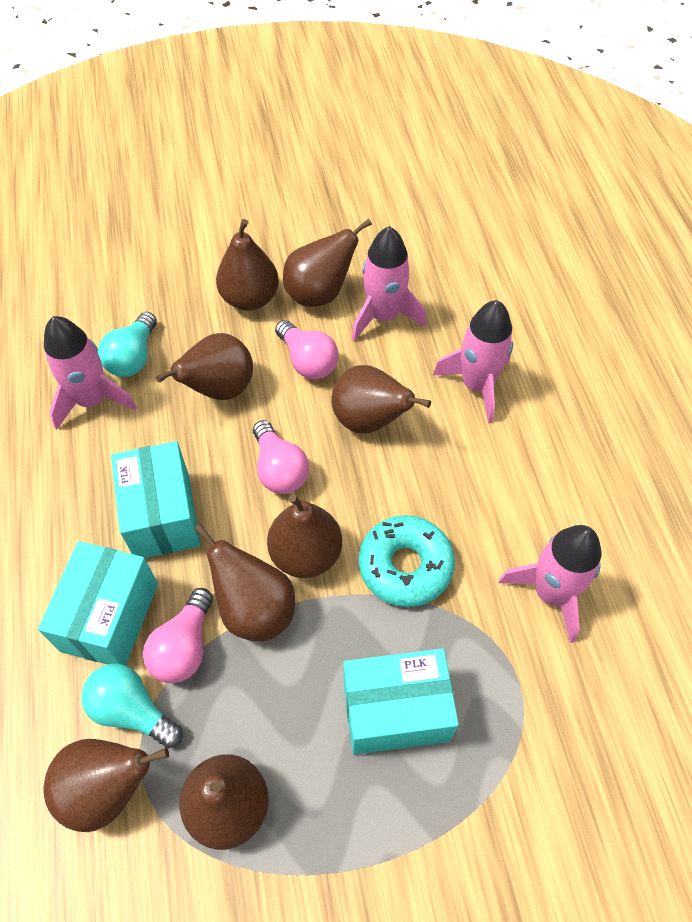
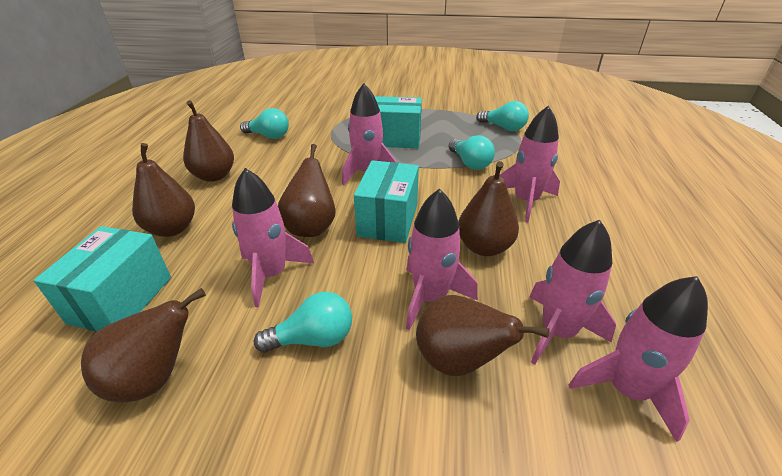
brown pear: [44,739,169,832] [156,333,253,400] [180,754,269,850] [194,523,295,641] [216,219,279,311] [267,494,342,578] [283,219,372,307] [331,365,431,434] = 8 -> [81,288,206,402] [132,143,195,237] [183,100,234,182] [278,144,336,237] [416,295,550,376] [458,161,519,256] = 6
pink light bulb: [143,588,213,683] [253,420,309,494] [275,320,338,379] = 3 -> none = 0
pink rocket: [44,316,137,430] [352,226,426,341] [433,300,513,423] [498,525,601,643] = 4 -> [232,168,314,307] [342,83,397,185] [406,189,478,330] [499,105,560,222] [529,220,616,365] [569,276,708,442] = 6
turquoise donut: [359,515,455,607] = 1 -> none = 0
turquoise light bulb: [82,664,183,748] [98,312,157,377] = 2 -> [240,108,289,139] [254,292,352,352] [449,135,495,170] [476,101,529,131] = 4

